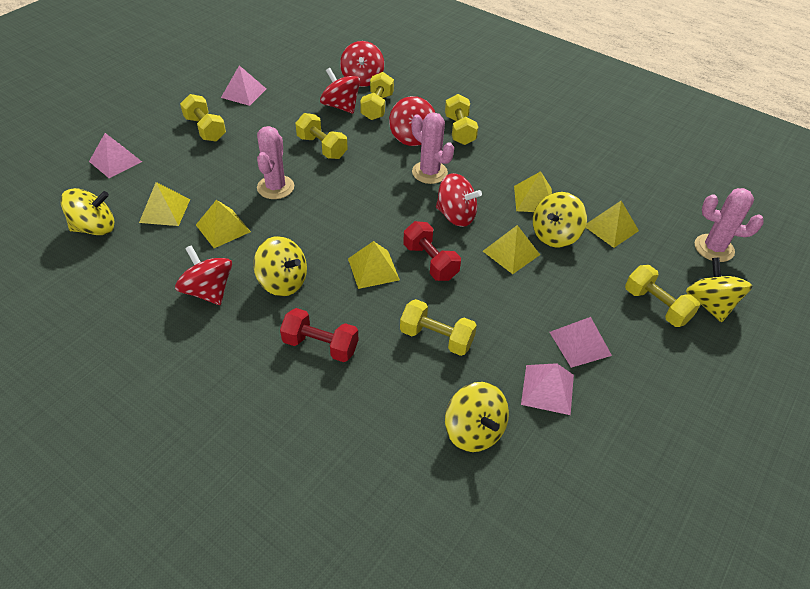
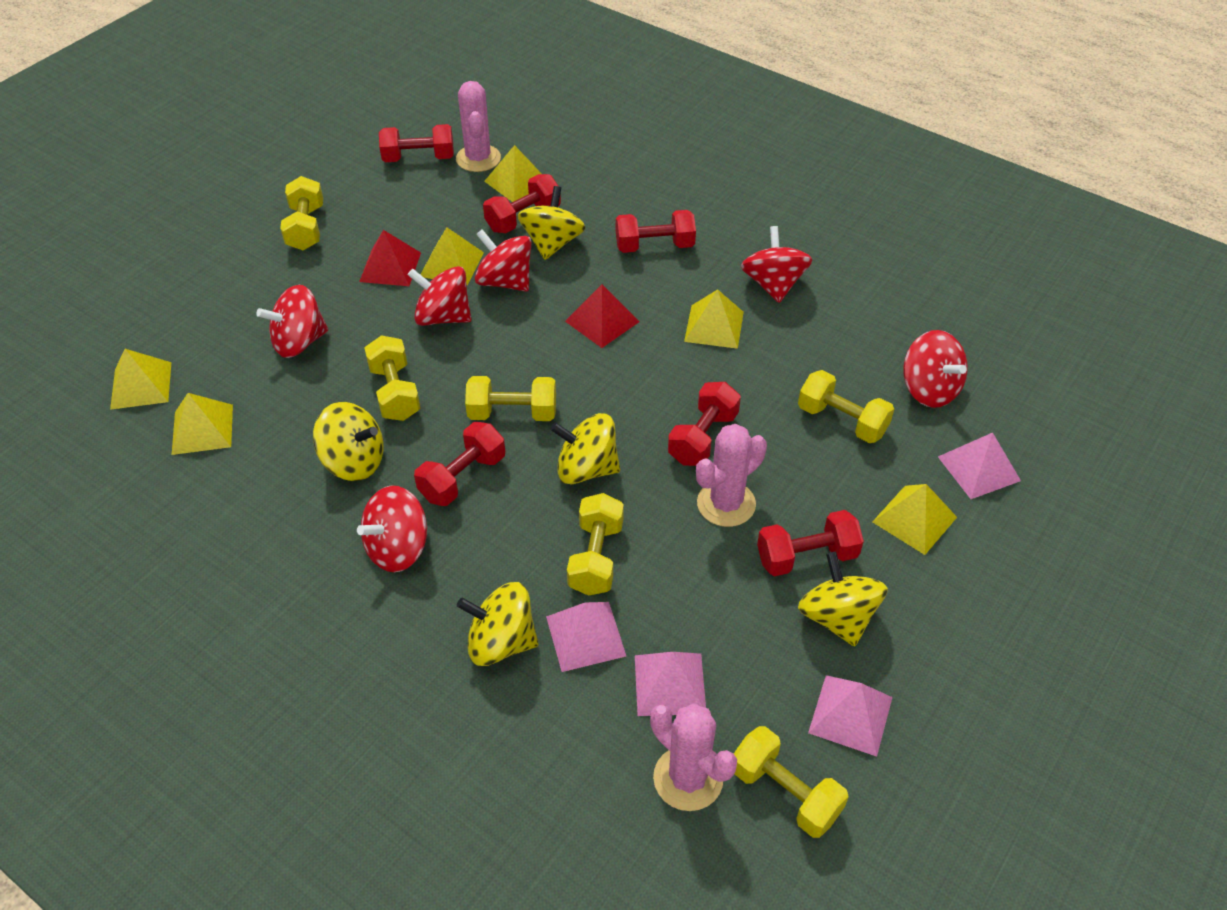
red dumbbell: [280,308,358,362] [403,221,461,281] = 2 -> [379,124,454,162] [414,422,505,506] [483,174,561,233] [616,210,696,253] [668,382,741,466] [757,510,864,576] = 6
red pyramid: none = 0 -> [359,230,421,286] [565,285,640,348] = 2
red spinning top: [175,245,232,305] [320,68,361,113] [340,41,384,87] [389,96,435,146] [436,173,482,227] = 5 -> [256,285,328,358] [357,485,427,572] [408,266,471,326] [475,229,532,292] [741,226,812,303] [903,330,968,408] = 6

